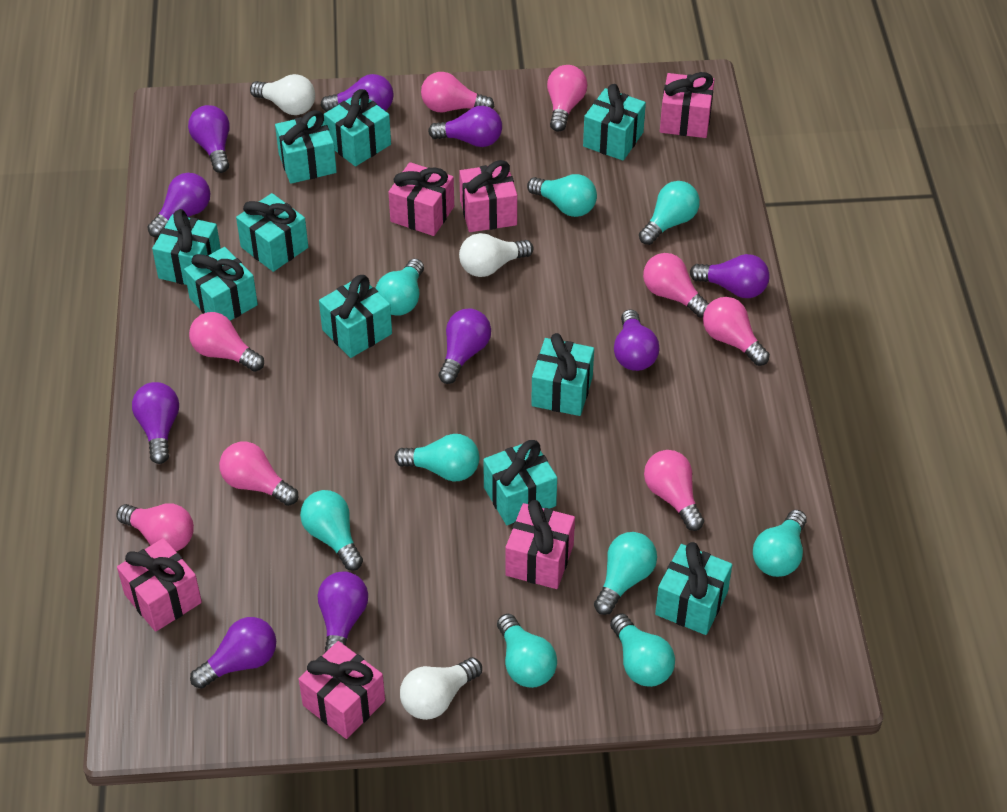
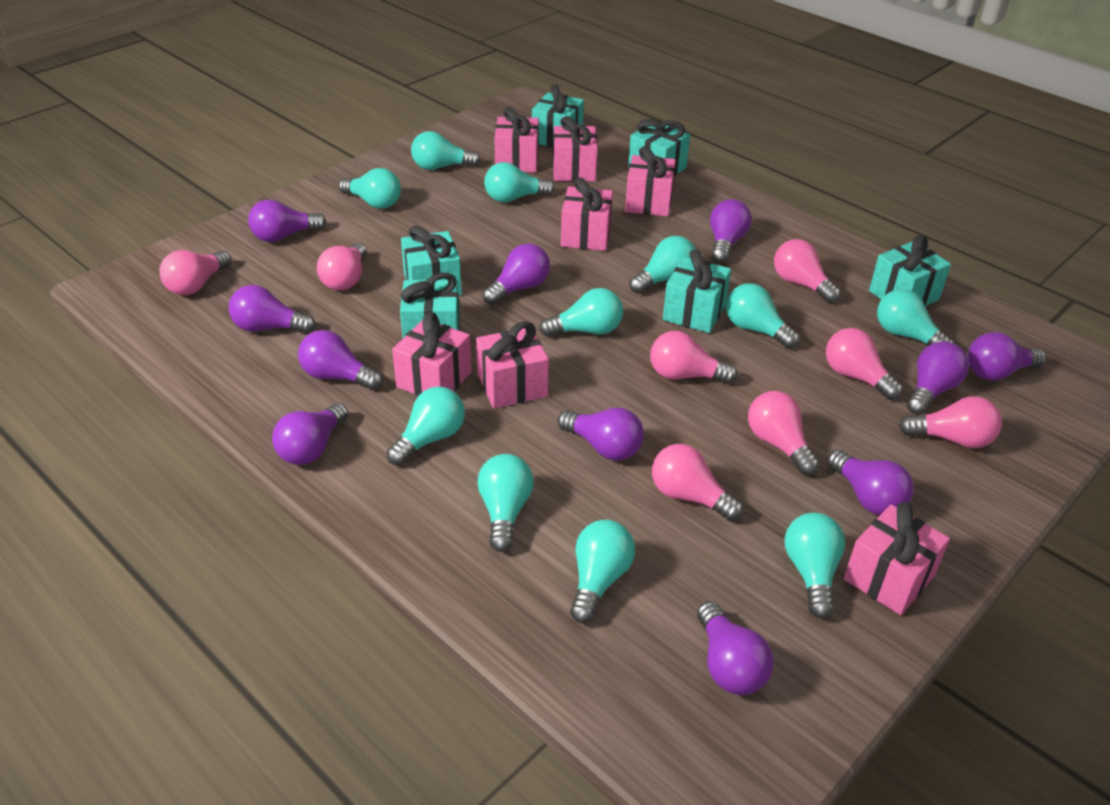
pink gift: [117,538,202,632] [299,641,385,739] [389,162,454,236] [459,160,517,232] [505,500,575,589] [660,72,714,138] = 6 -> [392,312,472,396] [476,321,549,409] [494,107,539,172] [553,116,598,182] [561,177,613,251] [625,146,676,216] [844,502,950,615] = 7
purple light bulb: [132,382,179,464] [147,173,210,237] [188,105,230,173] [190,617,276,689] [318,571,368,654] [320,74,394,112] [428,106,502,147] [439,308,491,384] [614,309,659,371] [690,254,770,298] = 10 -> [229,285,316,333] [248,200,326,242] [272,403,349,465] [298,330,383,390] [482,244,550,305] [558,408,644,461] [697,601,774,695] [710,199,752,263] [828,449,914,515] [907,341,969,415] [968,332,1046,380] = 11
turquoise gift: [152,209,221,285] [184,247,258,321] [236,193,308,272] [275,110,337,184] [319,275,392,358] [324,89,391,166] [483,440,557,525] [531,333,594,416] [583,84,646,161] [655,542,732,635] = 10 -> [400,273,460,338] [401,226,462,295] [532,84,584,147] [628,119,690,176] [663,249,731,333] [869,235,951,306] = 6
turquoise light bulb: [300,490,363,571] [376,259,424,316] [395,434,480,481] [497,614,557,688] [527,174,597,217] [594,532,657,615] [610,613,675,687] [639,181,700,245] [753,510,807,577] = 9 -> [339,168,401,209] [386,387,465,465] [411,131,481,170] [477,454,533,552] [484,162,555,202] [539,288,623,337] [570,520,635,623] [629,236,696,293] [726,283,799,349] [785,513,845,618] [877,289,954,345] = 11
white light bulb: [250,74,315,115] [400,657,482,720] [459,233,534,277] = 3 -> none = 0

